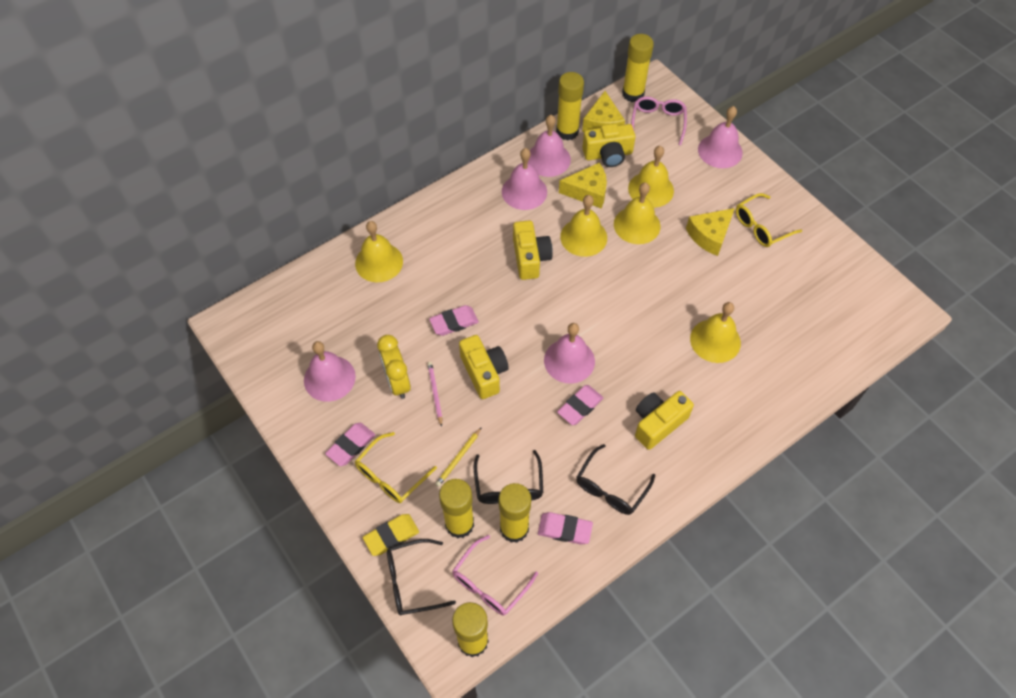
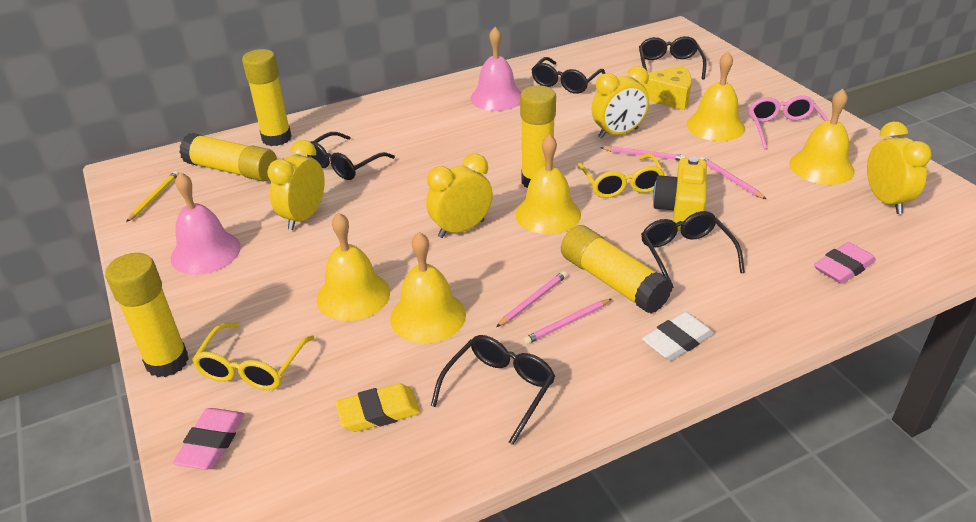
black glasses: [387,539,456,615] [474,450,543,504] [576,444,655,515] = 3 -> [307,132,395,180] [431,335,555,445] [531,57,605,94] [639,36,707,80] [641,211,745,288] = 5
pink bell: [304,341,356,402] [502,148,547,210] [528,115,571,177] [544,323,595,384] [698,106,743,168] = 5 -> [171,172,241,275] [470,27,521,111] = 2
pink eraser: [325,423,375,466] [429,305,479,336] [538,512,593,545] [557,385,603,425] = 4 -> [173,408,245,470] [814,242,876,284] = 2
pink glasses: [452,535,538,616] [631,97,687,145] = 2 -> [749,95,828,150] = 1
pink pencil: [427,362,442,427] = 1 -> [496,271,567,327] [523,299,612,344] [601,146,685,161] [700,157,766,199] = 4
white eraser: none = 0 -> [642,312,714,361] = 1
yellow camera: [459,335,509,399] [513,220,553,280] [582,124,636,167] [635,391,694,450] = 4 -> [653,157,707,230] = 1
yellow cheese: [559,163,607,209] [582,91,625,132] [686,208,735,256] = 3 -> [636,65,692,110] = 1
yellow clock: [377,335,411,399] = 1 -> [267,140,325,230] [426,154,493,238] [592,66,649,139] [867,122,932,214] = 4

